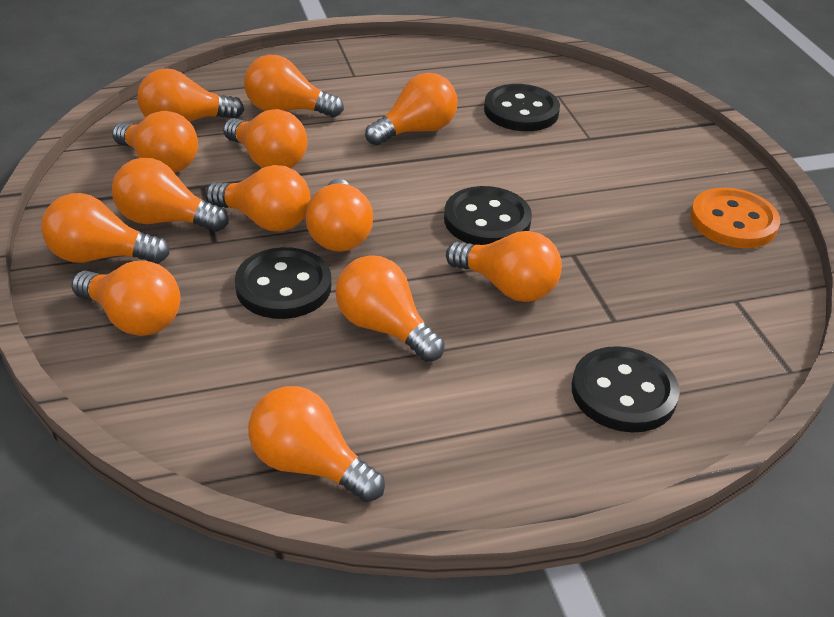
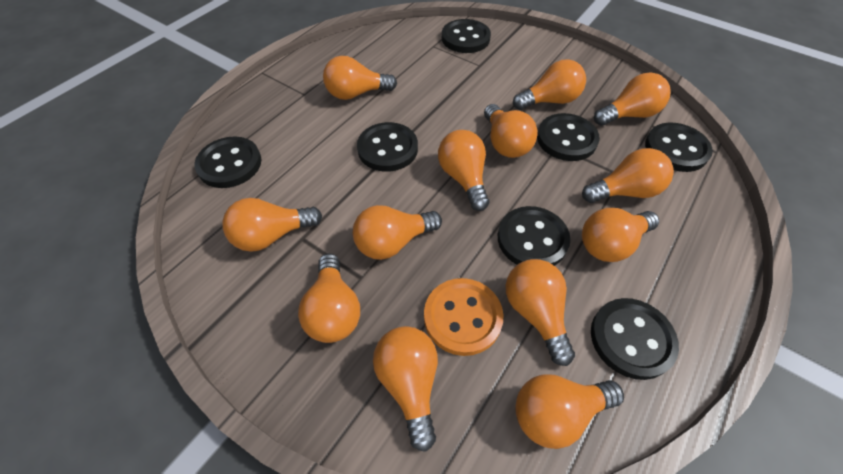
black button: [235,247,332,319] [444,186,532,245] [484,84,560,131] [572,346,680,433] = 4 -> [194,137,261,188] [357,122,418,172] [442,19,491,53] [498,206,570,266] [537,113,600,161] [591,298,679,380] [645,123,713,172] = 7

